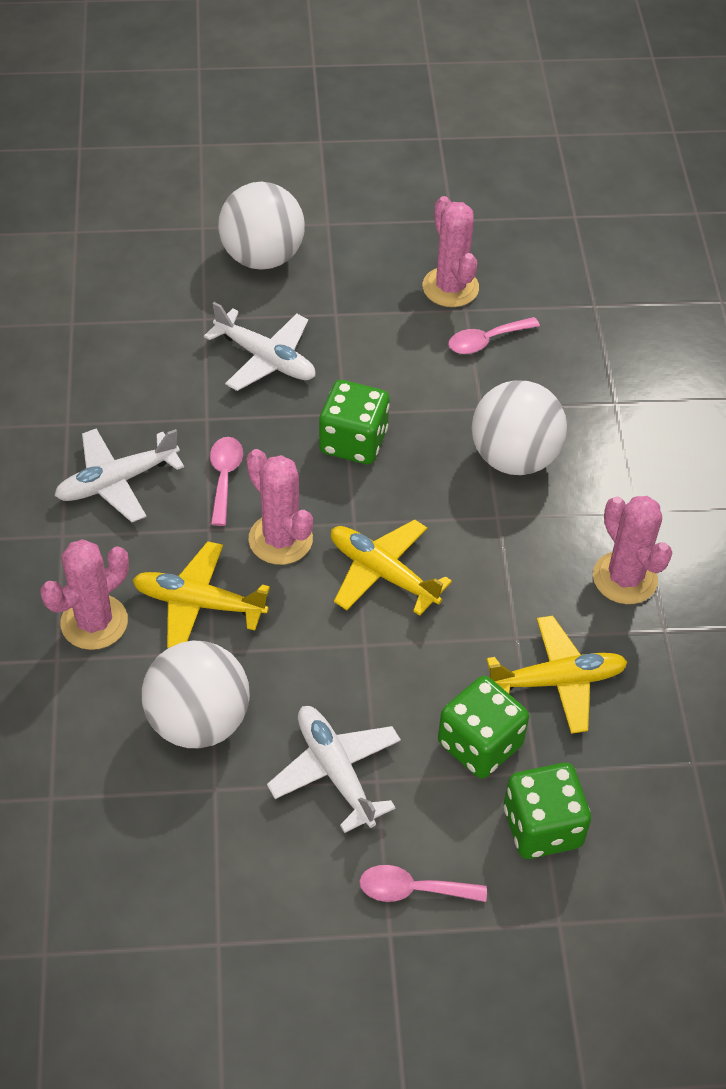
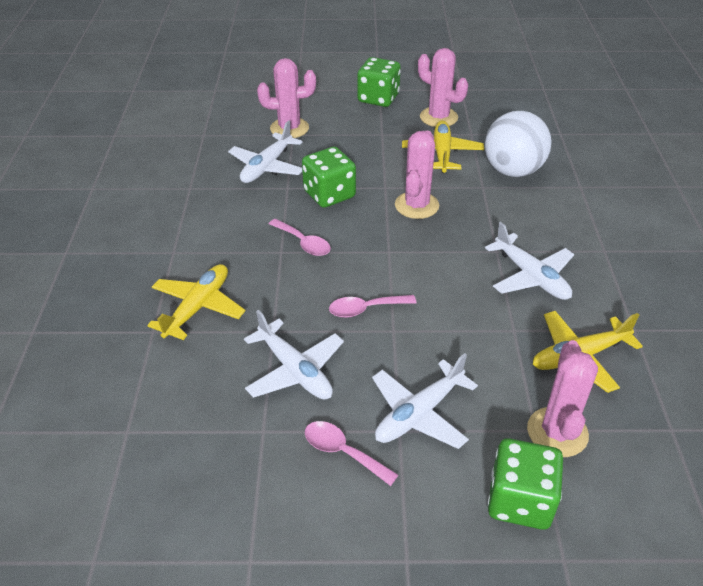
white ball: [142,640,250,748] [218,182,305,270] [472,380,567,475] = 3 -> [485,111,552,177] = 1
white plane: [54,428,184,522] [204,302,315,391] [267,706,401,833] = 3 -> [228,120,303,183] [244,310,344,400] [372,353,478,449] [485,222,574,300] = 4

